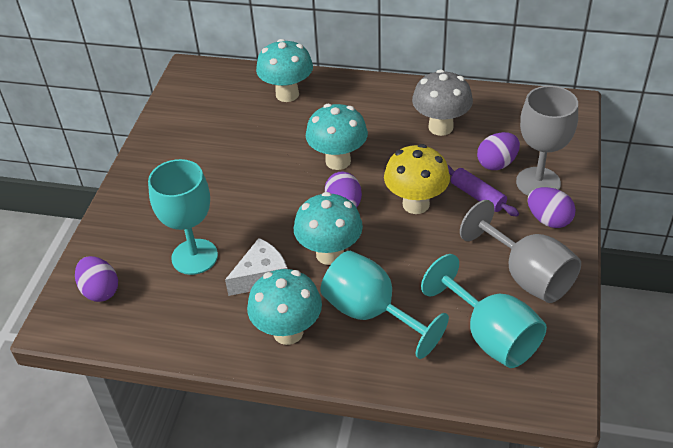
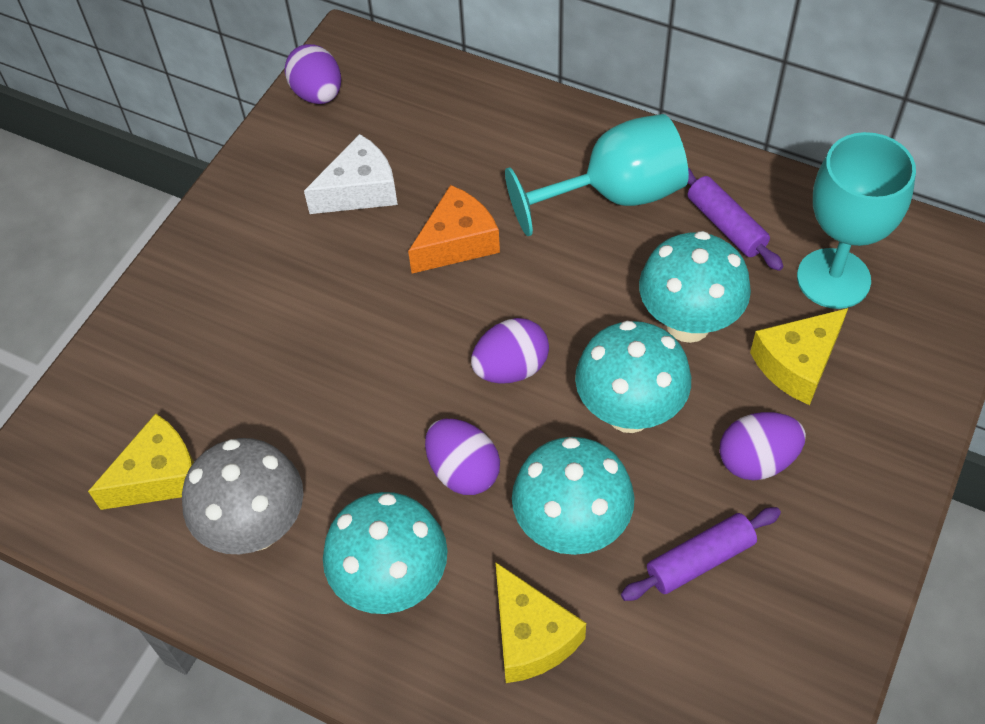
grey goblet: [460,200,581,303] [516,86,578,195] = 2 -> none = 0
orange cheese: none = 0 -> [408,185,500,274] = 1
purple rolling pin: [448,165,519,216] = 1 -> [621,507,781,601] [688,168,783,271] = 2
turquoise goblet: [148,159,218,275] [321,251,449,359] [421,254,547,368] = 3 -> [505,114,689,236] [797,132,916,309] = 2
yellow cheese: none = 0 -> [88,413,194,510] [495,562,586,683] [750,308,848,405] = 3
yellow mushroom: [384,144,450,214] = 1 -> none = 0

